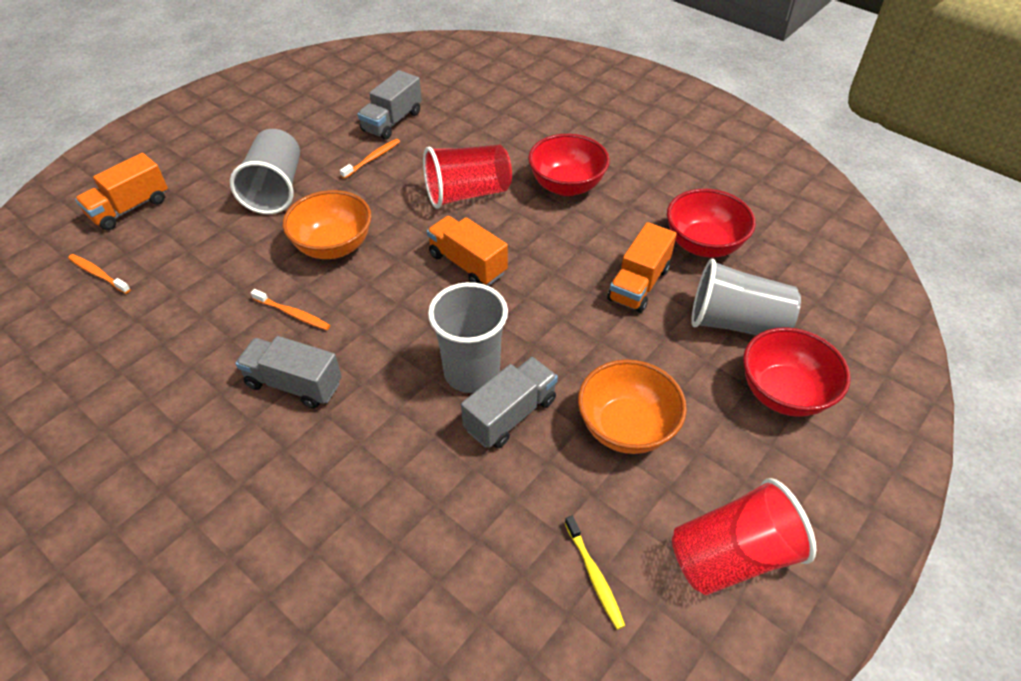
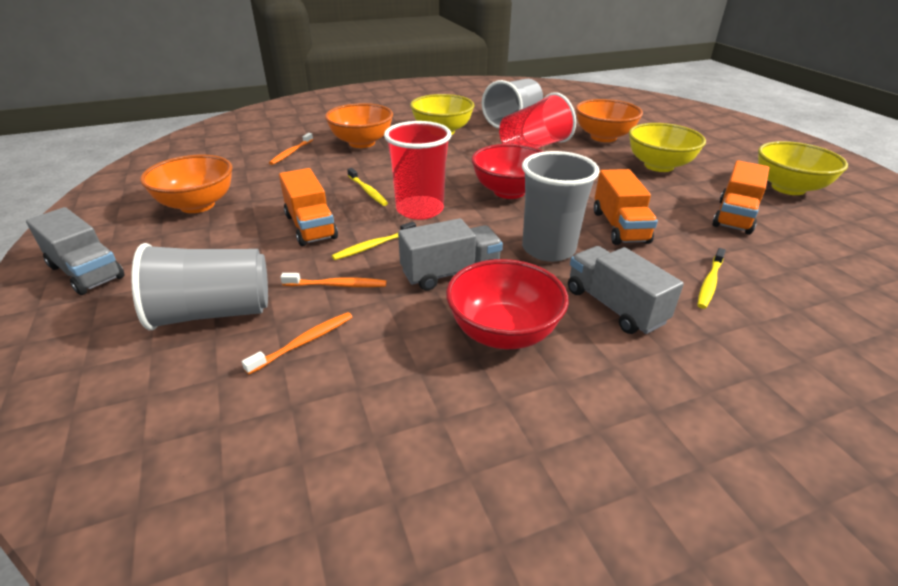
orange bowl: [283,190,371,259] [578,360,687,454] = 2 -> [140,155,233,213] [325,103,393,148] [576,99,643,142] = 3
red bowl: [528,134,610,196] [667,189,756,257] [743,327,850,417] = 3 -> [446,259,569,349] [471,144,544,199] = 2
yellow bowl: none = 0 -> [410,94,475,135] [629,123,706,172] [758,141,848,195] = 3
yellow toothbrush: [565,516,625,630] = 1 -> [332,221,416,260] [347,168,388,206] [697,248,726,309] = 3

